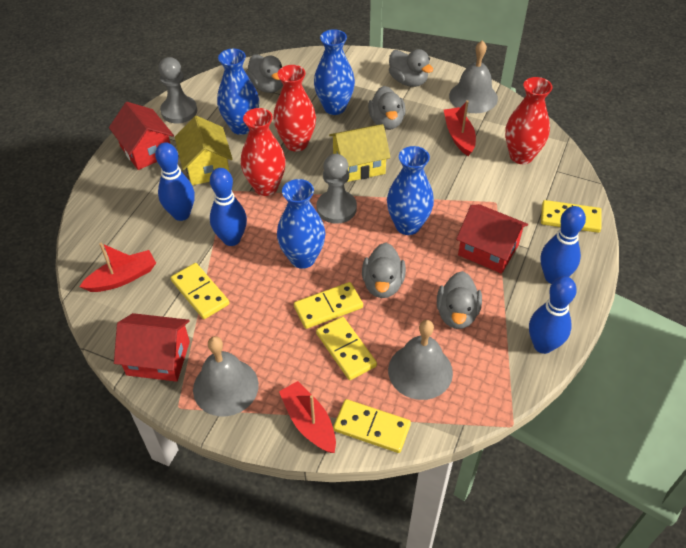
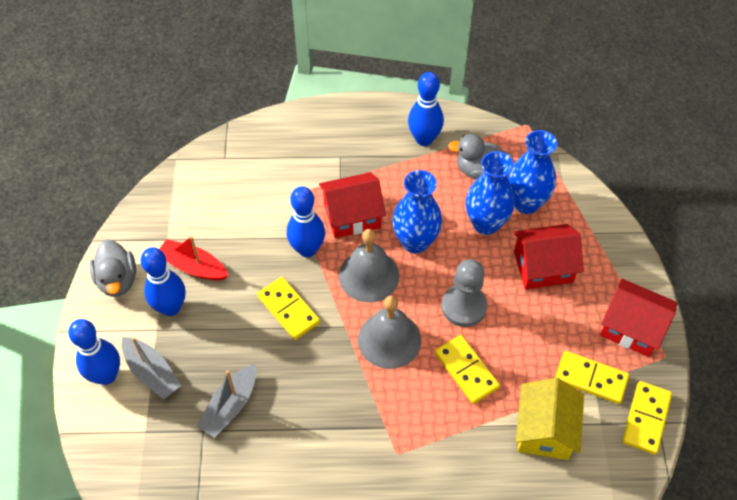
blue vase: [217,49,259,135] [277,179,325,269] [314,29,355,115] [387,146,434,235] = 4 -> [392,170,442,253] [466,151,515,235] [508,130,557,214] = 3
grey bell: [193,336,259,416] [388,320,453,400] [449,40,498,113] = 3 -> [339,229,399,303] [358,296,421,369] = 2
grey boat: none = 0 -> [122,337,181,400] [196,364,257,438] = 2
grey duck: [246,54,283,93] [362,243,406,298] [368,86,406,130] [389,49,433,87] [437,271,482,329] = 5 -> [89,239,136,297] [448,134,513,179] = 2
grey pawn: [159,57,197,123] [317,154,357,224] = 2 -> [442,259,487,327] = 1
red boat: [79,243,156,292] [279,381,336,453] [444,100,476,156] = 3 -> [160,236,229,280] = 1
red vase: [241,108,286,196] [273,65,316,152] [505,77,552,164] = 3 -> none = 0
yellow domino: [171,263,229,319] [294,282,363,329] [316,316,377,380] [333,399,411,453] [541,200,602,233] = 5 -> [257,277,320,340] [435,335,500,404] [555,351,629,404] [622,381,672,454] = 4
yellow house: [175,116,233,185] [329,124,391,182] = 2 -> [516,378,584,460] = 1

